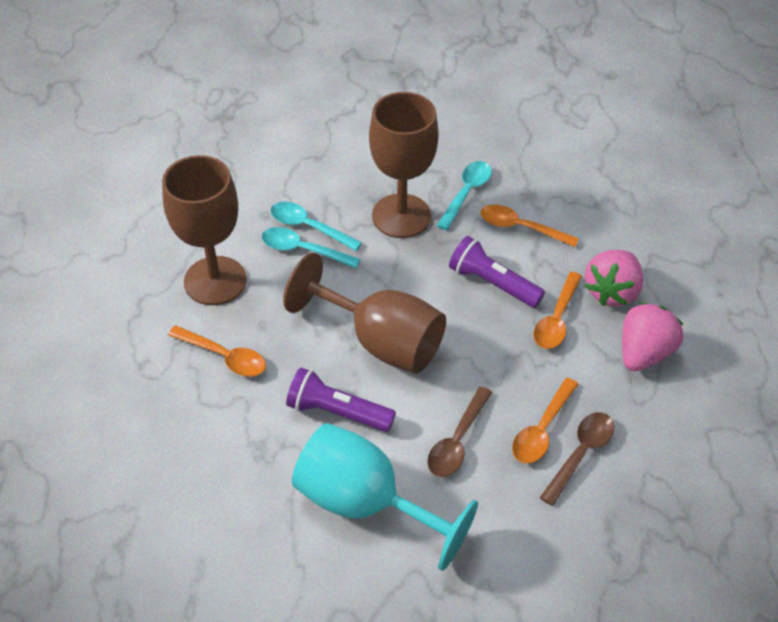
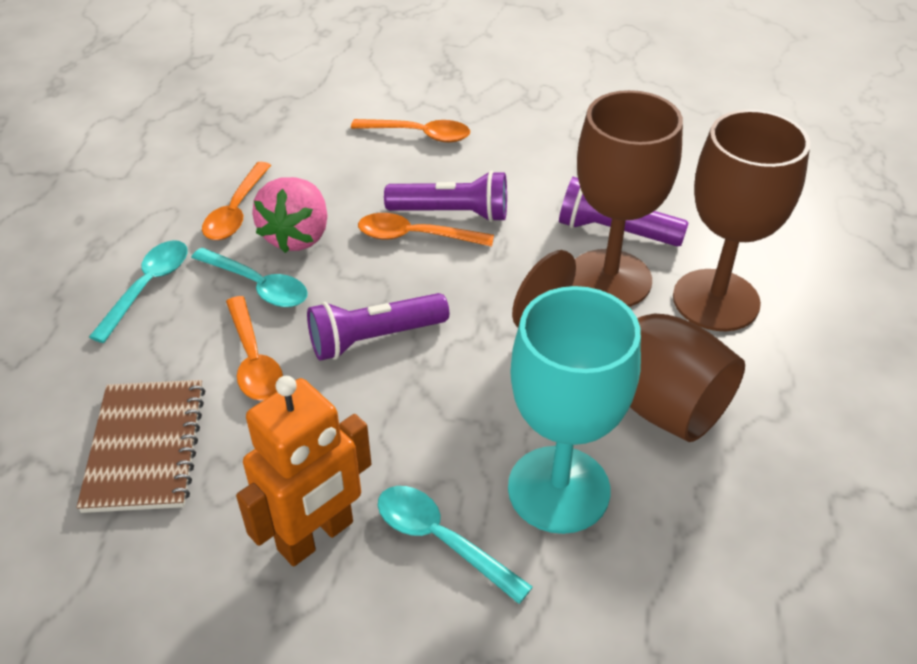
brown notebook: none = 0 -> [77,380,205,513] = 1
brown spoon: [427,386,492,477] [540,412,614,506] = 2 -> none = 0
orange robot: none = 0 -> [236,376,371,566] = 1
pink strawberry: [585,250,643,306] [622,302,683,371] = 2 -> [252,177,327,253] = 1
purple flashlight: [286,367,396,432] [449,236,545,308] = 2 -> [307,293,449,361] [384,170,507,222] [559,177,688,247] = 3

